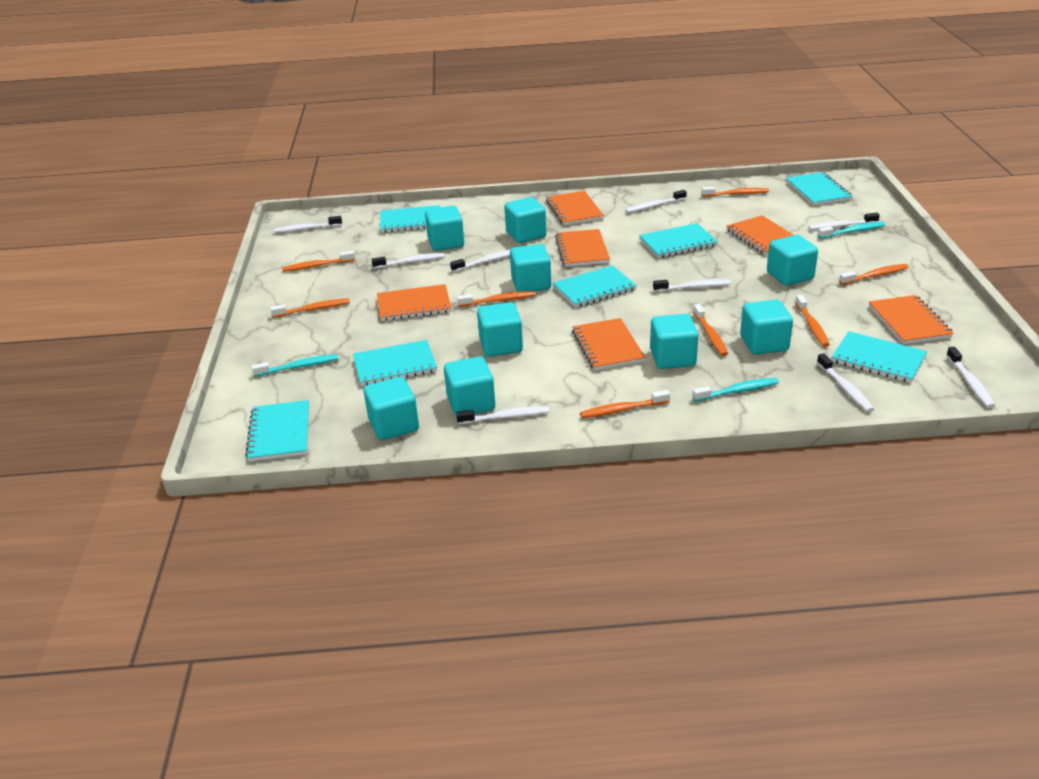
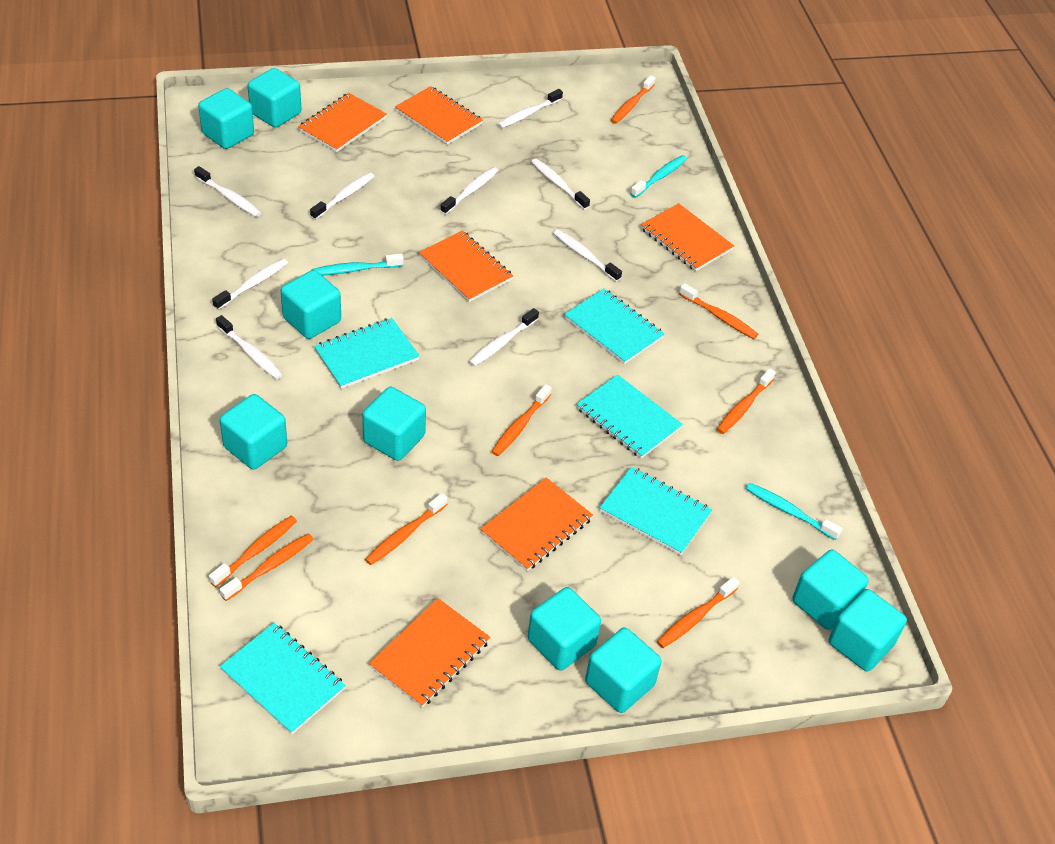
turquoise notebook: [245,400,309,462] [353,340,437,386] [380,205,440,233] [553,265,637,308] [639,223,718,258] [786,172,852,206] [831,331,927,383] = 7 -> [220,623,346,735] [314,318,419,389] [564,288,664,364] [576,374,683,459] [599,467,712,555] = 5

